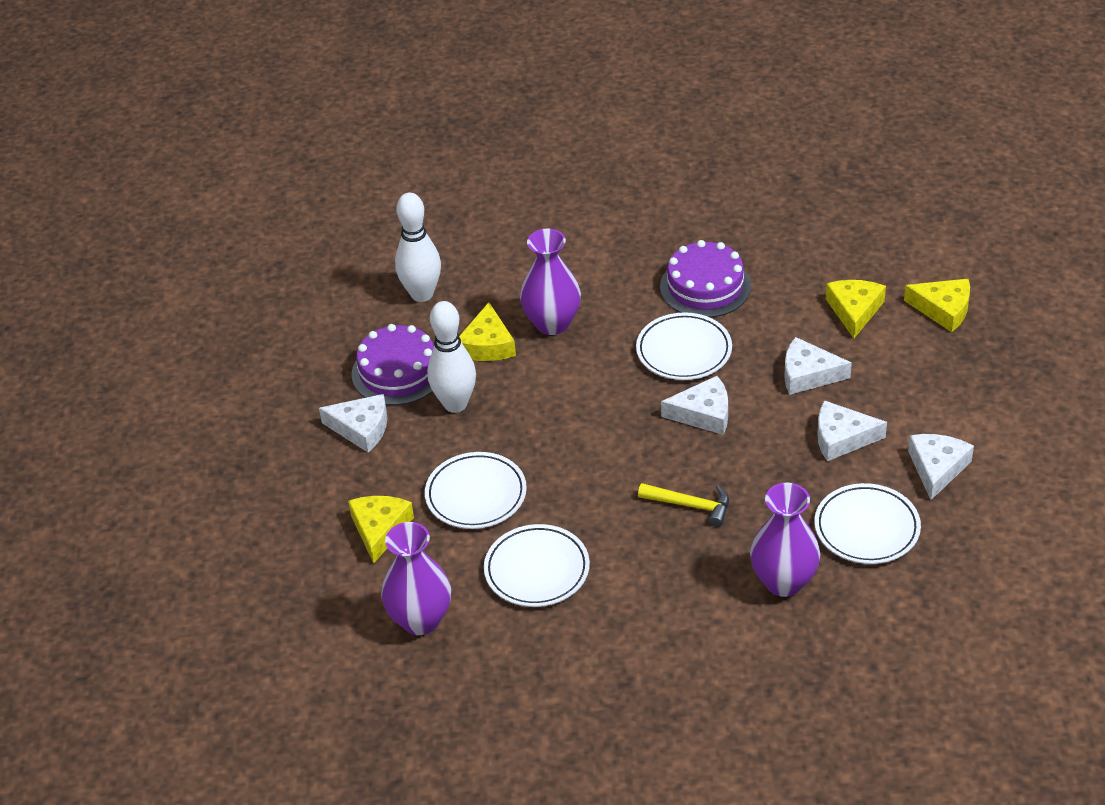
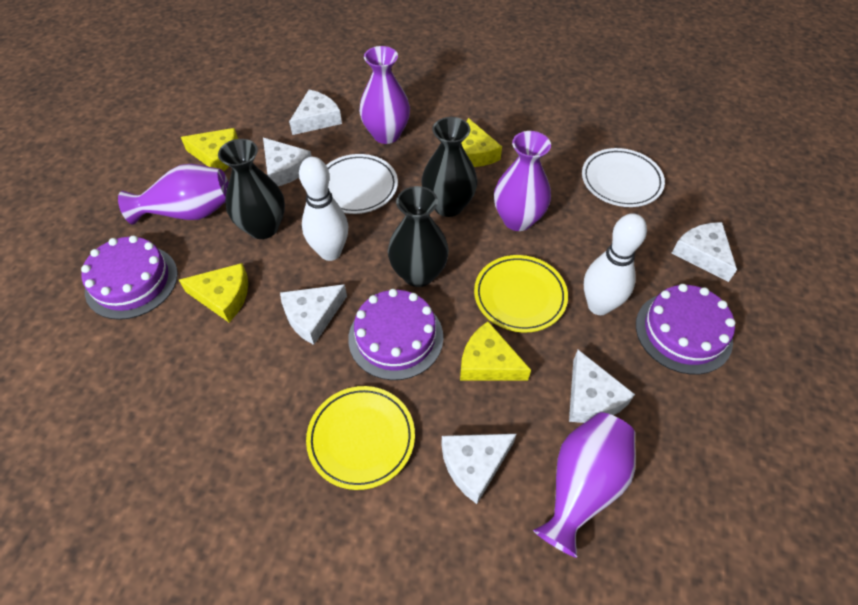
black vase: none = 0 -> [218,139,285,239] [388,186,449,287] [421,117,477,217] = 3
purple cake: [352,324,434,405] [660,240,751,317] = 2 -> [81,235,178,320] [348,289,443,380] [636,284,735,374] = 3
purple vase: [381,522,451,635] [520,229,581,335] [750,483,820,597] = 3 -> [118,164,229,225] [359,46,410,144] [494,131,551,231] [533,412,636,558] = 4
white cheese: [319,394,387,453] [661,376,728,435] [784,337,852,395] [817,400,887,461] [908,434,974,500] = 5 -> [263,138,312,186] [280,284,347,345] [289,90,342,135] [441,434,516,504] [569,350,635,423] [671,222,737,282] = 6
white plate: [425,452,527,529] [484,524,590,607] [636,312,732,380] [815,483,921,564] = 4 -> [326,154,398,214] [582,148,665,207] = 2
yellow hammer: [638,483,729,527] = 1 -> none = 0
yellow plate: none = 0 -> [306,386,415,490] [474,255,568,332] = 2

